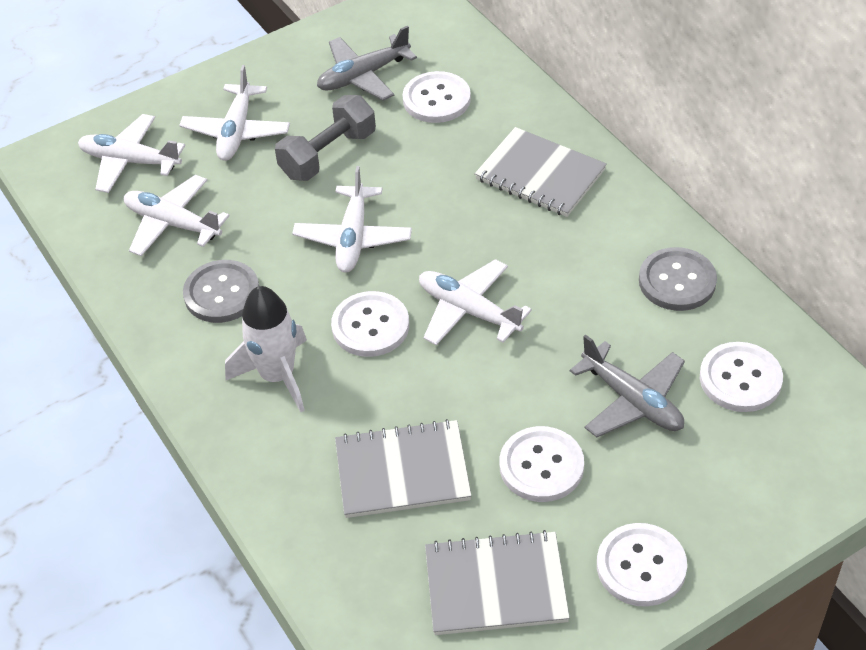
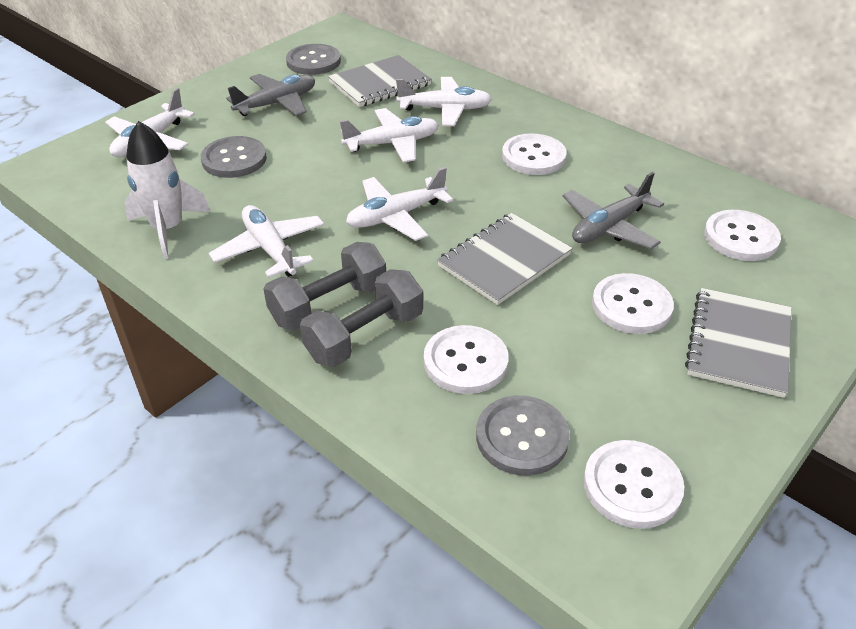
grey button: [183,260,259,323] [639,247,717,311] = 2 -> [201,136,267,178] [286,44,341,75] [476,395,570,476] = 3
grey dumbbell: [275,95,376,181] = 1 -> [264,242,386,331] [300,269,423,367] = 2

